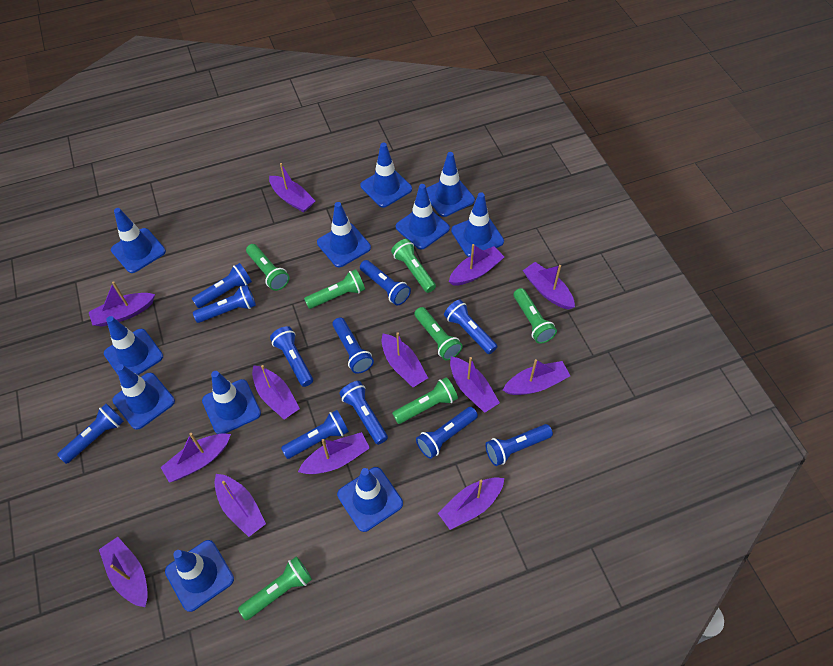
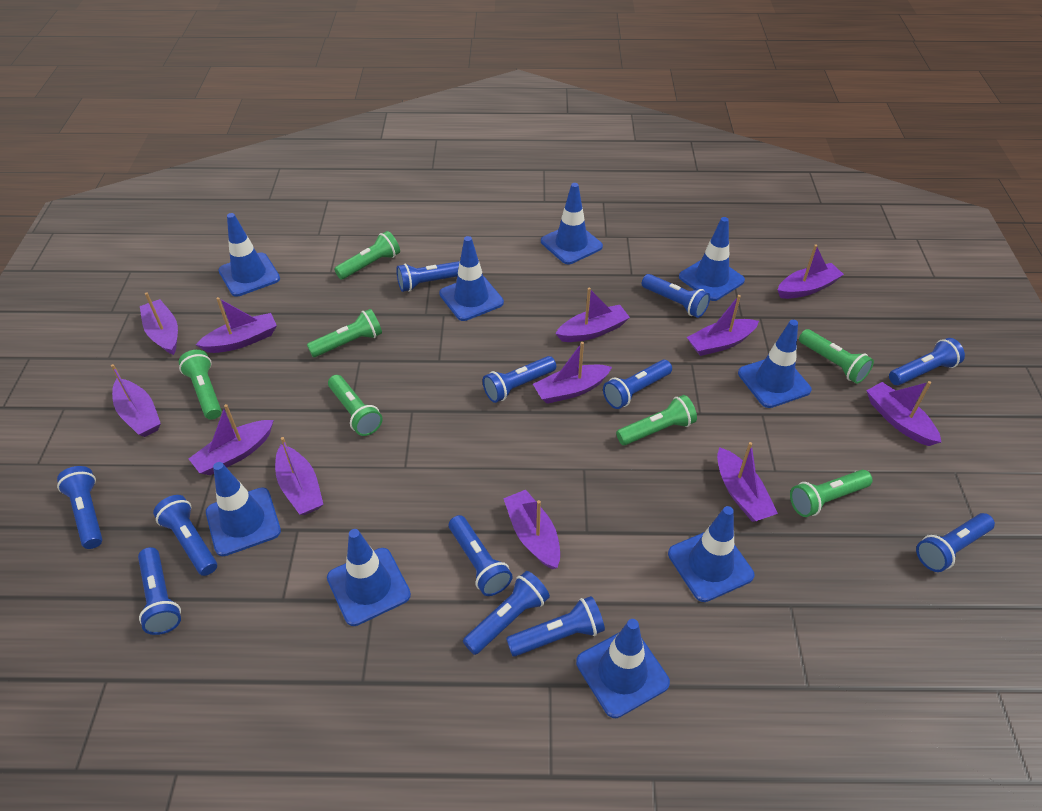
blue flashlight: [57,404,124,464] [192,263,252,308] [193,285,256,323] [270,326,313,387] [281,410,349,459] [332,317,374,374] [339,381,388,445] [360,260,411,305] [416,407,478,459] [444,299,498,354] [485,424,553,466] = 11 -> [57,466,102,549] [138,547,181,635] [153,495,217,576] [396,261,460,292] [449,515,512,596] [463,571,550,655] [483,356,556,403] [506,596,605,657] [603,360,672,409] [642,274,710,318] [889,338,965,385] [916,513,995,572] = 12
blue traffic cone: [104,316,163,375] [111,208,166,273] [112,364,175,430] [165,540,234,612] [202,371,261,434] [317,202,371,267] [337,467,403,532] [360,143,412,208] [396,184,450,250] [426,152,475,217] [451,192,504,257] = 11 -> [206,462,281,556] [218,213,280,297] [327,529,411,626] [439,236,504,321] [541,183,603,264] [576,619,670,718] [668,506,754,602] [679,217,745,301] [738,320,811,408] = 9
purple boat: [89,282,155,327] [99,537,148,607] [160,433,231,483] [214,474,266,537] [252,365,300,419] [269,163,315,212] [298,432,370,474] [382,332,428,387] [438,477,504,530] [449,244,504,286] [450,356,500,413] [503,359,570,395] [523,262,575,310] = 13 -> [111,364,161,437] [140,292,178,355] [189,404,274,475] [196,297,277,353] [275,437,323,515] [503,490,560,569] [533,342,612,404] [555,287,630,342] [687,295,759,356] [717,442,778,522] [778,244,844,299] [866,381,941,446] = 12

